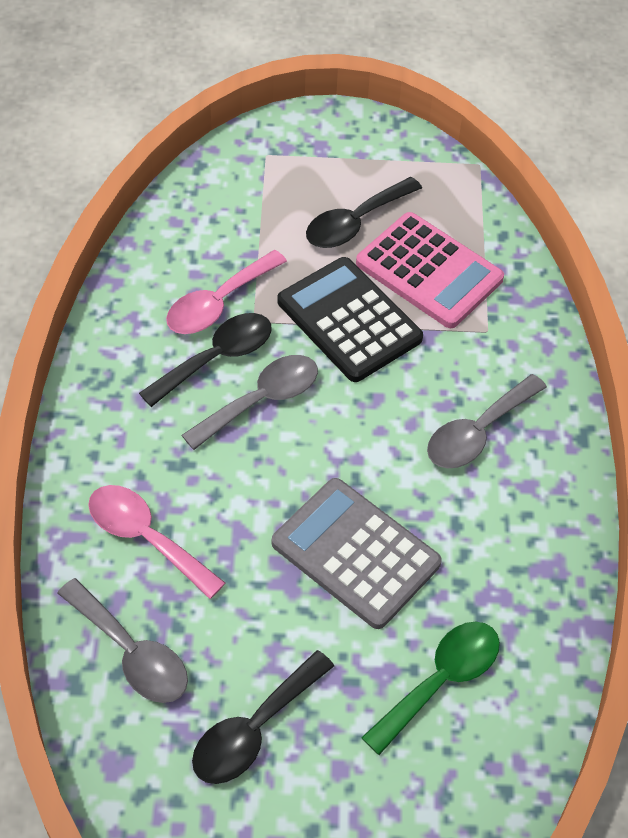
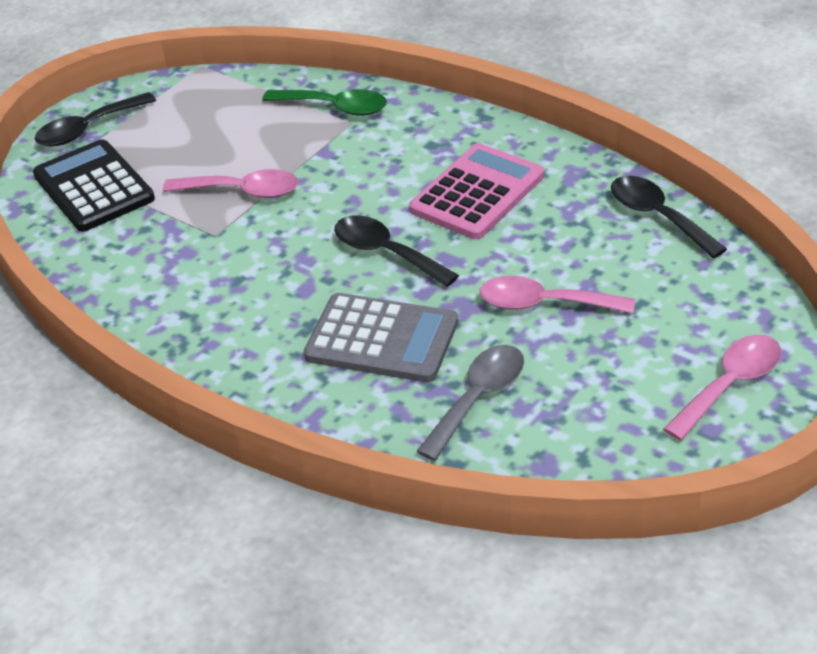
grey spoon: [58,578,188,703] [182,355,318,450] [427,374,547,468] = 3 -> [416,345,524,461] = 1
pink spoon: [88,485,225,599] [166,250,287,334] = 2 -> [163,169,298,198] [479,276,635,314] [663,335,781,441] = 3

